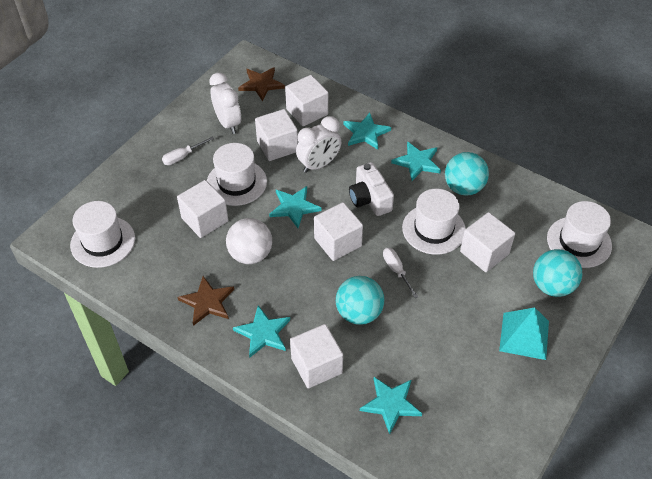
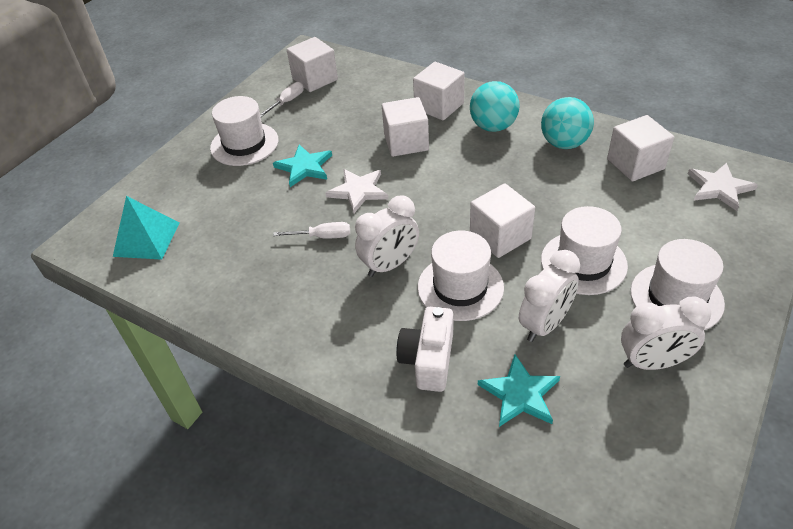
brown star: [177,276,234,326] [238,67,285,101] = 2 -> none = 0
turquoise ball: [336,276,384,325] [445,152,489,196] [533,249,582,297] = 3 -> [470,81,520,132] [541,97,594,149] = 2
turquoise star: [233,305,290,358] [269,186,321,228] [343,113,391,150] [360,377,422,434] [391,141,441,181] = 5 -> [273,144,332,187] [478,354,560,427] = 2
white ball: [226,218,272,264] = 1 -> none = 0
white clock: [209,72,241,134] [296,116,341,173] = 2 -> [355,195,419,277] [519,250,580,342] [621,296,711,370] = 3
white cube: [177,180,228,238] [255,109,298,161] [285,75,328,126] [290,324,343,388] [314,202,363,261] [460,212,515,272] = 6 -> [287,37,338,92] [382,97,429,157] [413,62,464,120] [470,183,535,258] [607,115,674,181] = 5
white star: none = 0 -> [325,169,388,214] [688,163,758,211] = 2

